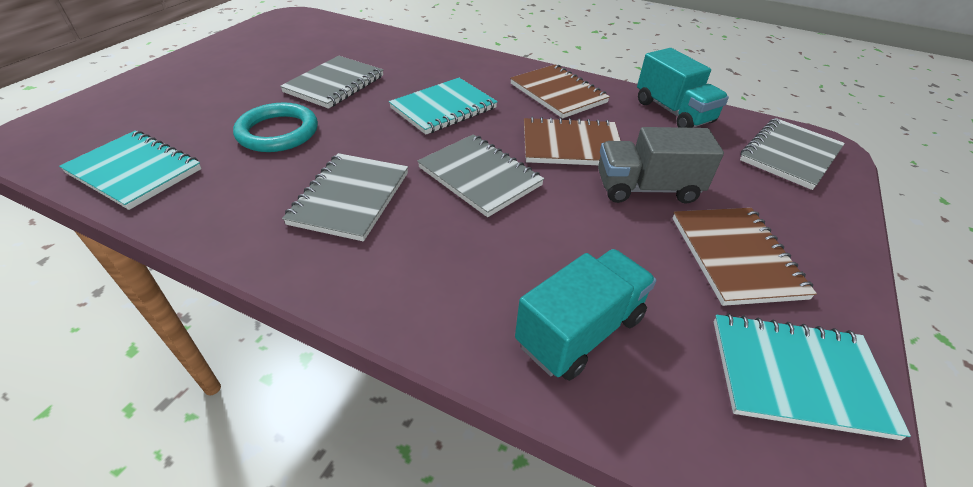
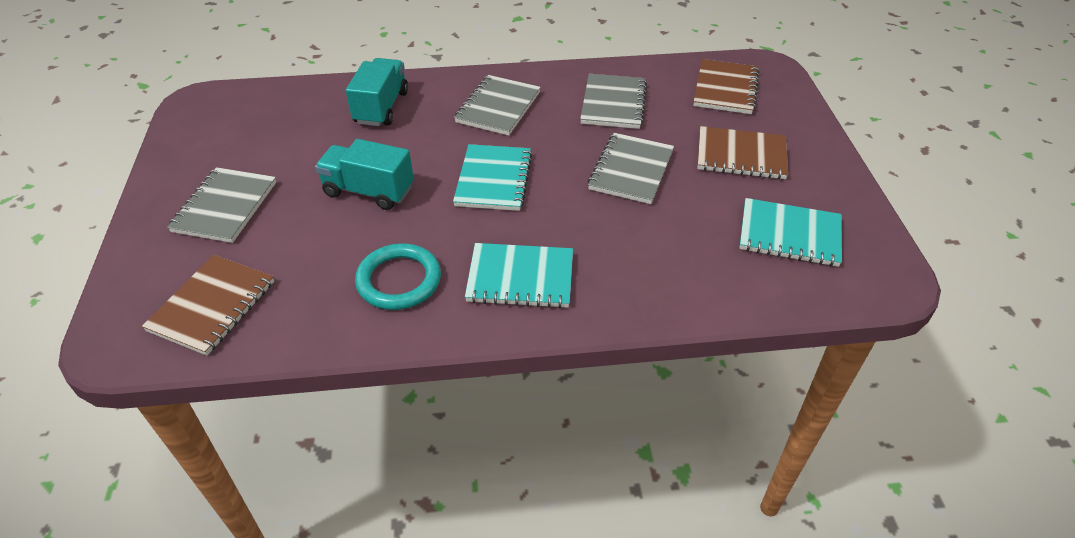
grey truck: [598,127,724,203] = 1 -> none = 0

